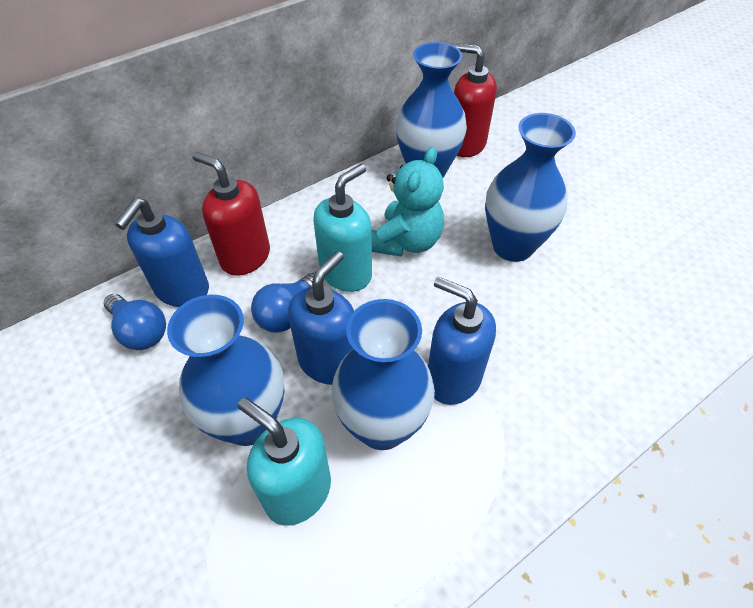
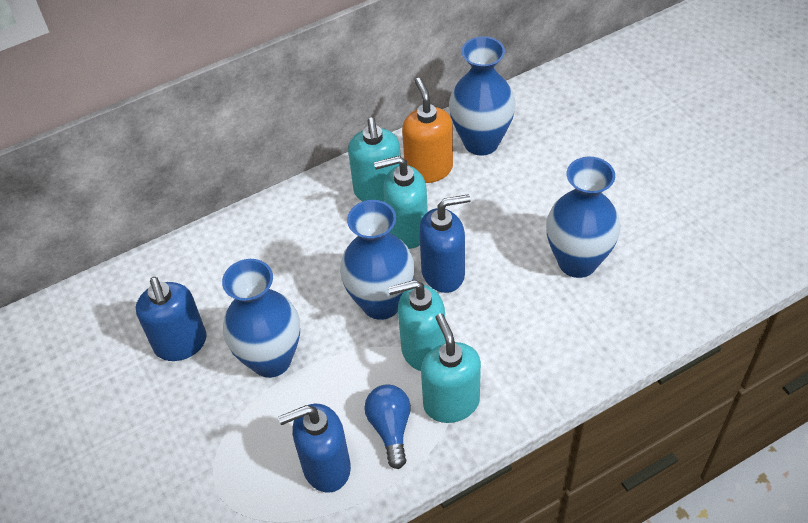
blue light bulb: [104,294,166,350] [251,273,315,333] = 2 -> [364,384,411,469] = 1
orange soap dispenser: none = 0 -> [402,78,453,183] = 1
red soap dispenser: [192,152,270,276] [454,43,497,157] = 2 -> none = 0
turquoise soap dispenser: [238,398,331,526] [313,164,372,292] = 2 -> [348,118,401,202] [374,156,428,249] [388,280,446,371] [421,313,481,423] = 4
turquoise teddy bear: [372,147,444,257] = 1 -> none = 0

